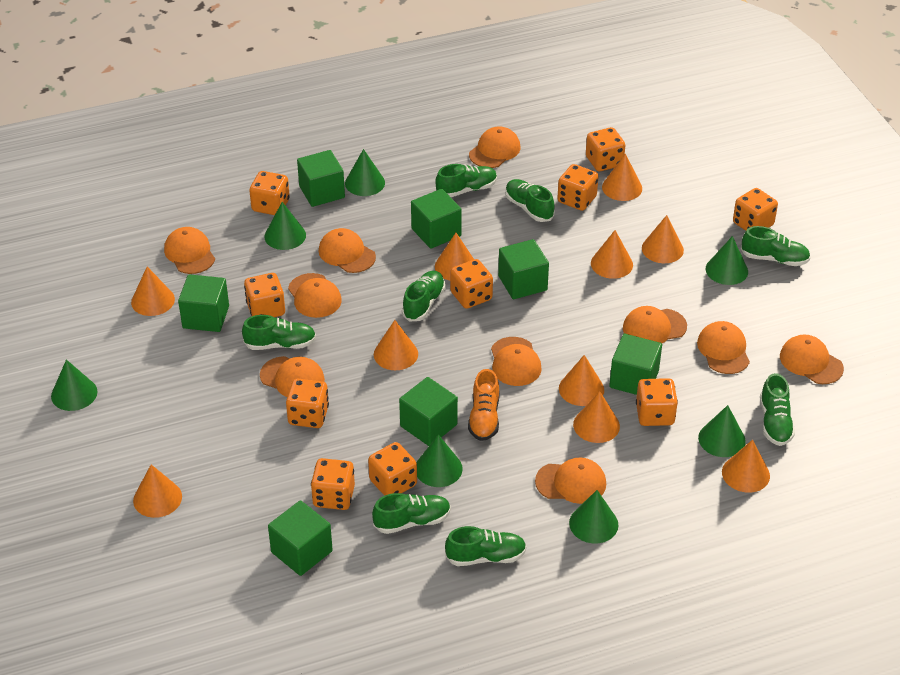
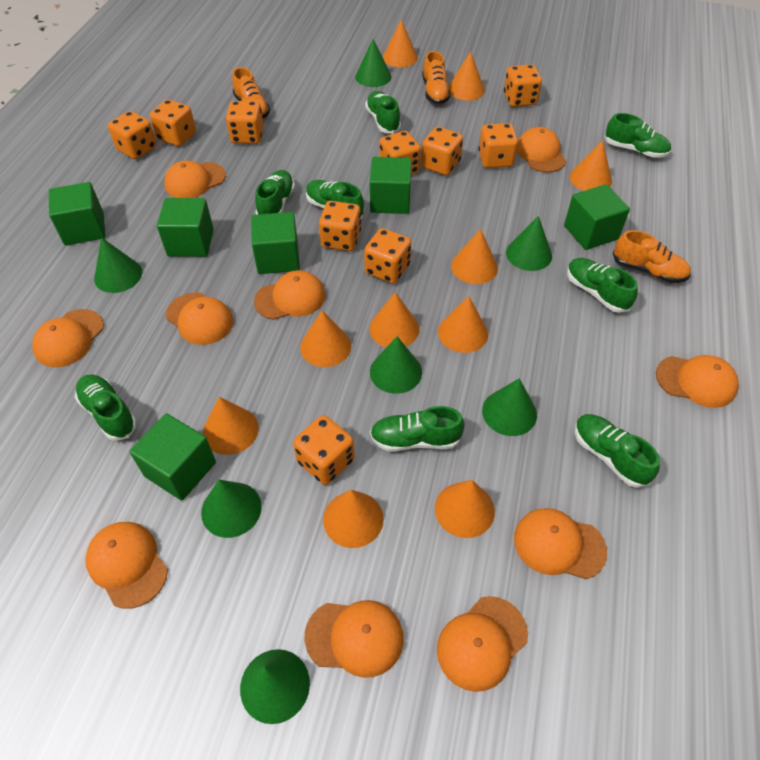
green cube: [178,274,229,332] [268,500,333,576] [297,150,345,207] [399,377,458,446] [411,189,462,249] [498,239,549,299] [609,334,662,395] = 7 -> [49,182,106,245] [130,413,216,501] [157,198,214,257] [251,212,300,274] [370,157,412,214] [564,184,630,250] = 6
orange shoe: [468,369,499,441] = 1 -> [232,67,270,118] [422,51,451,104] [613,230,691,283] = 3

